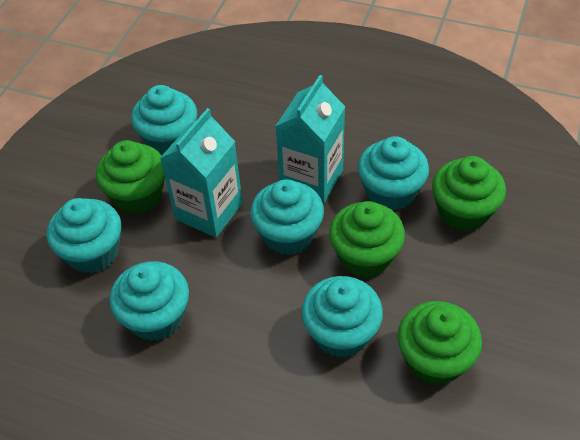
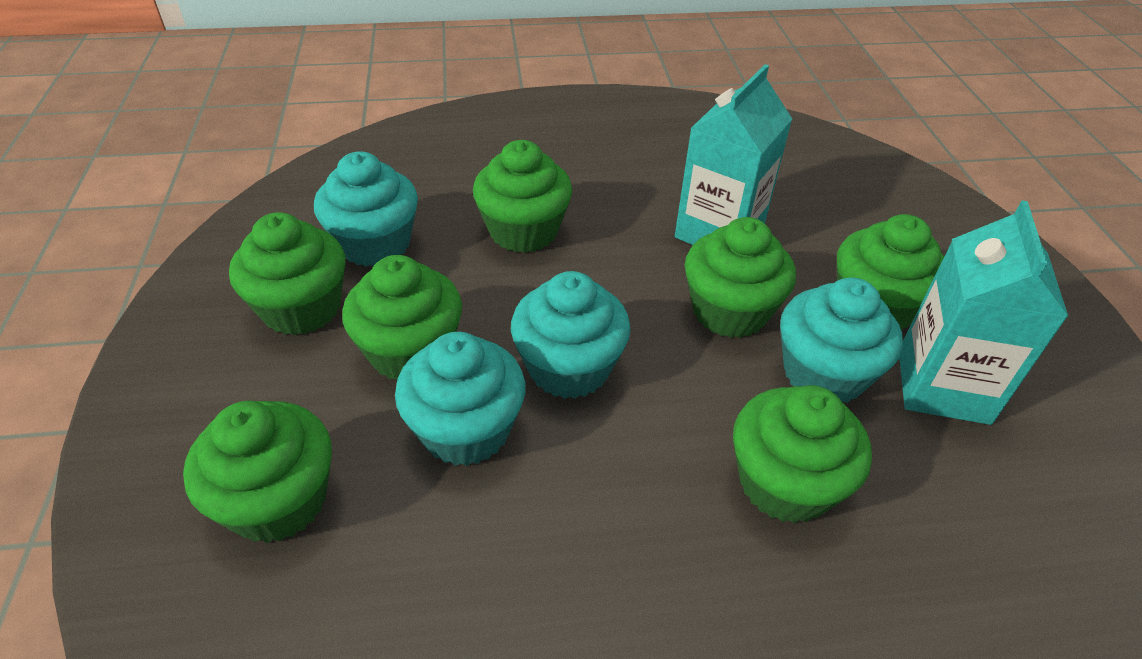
green cupcake: [96,140,165,214] [329,201,405,278] [397,301,482,386] [432,156,506,232] = 4 -> [183,401,332,543] [229,212,345,335] [342,255,462,380] [473,140,572,253] [685,217,796,338] [733,385,872,523] [837,214,944,331] = 7
turquoise cupcake: [47,198,121,273] [110,261,189,341] [131,85,197,155] [250,179,324,255] [301,276,383,358] [358,136,429,211] = 6 -> [314,151,418,267] [395,332,525,466] [511,271,631,399] [780,278,903,403] = 4

